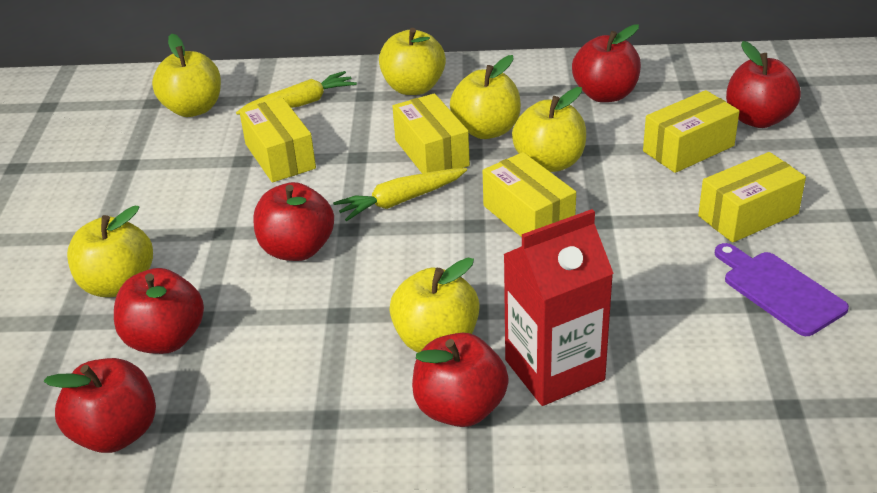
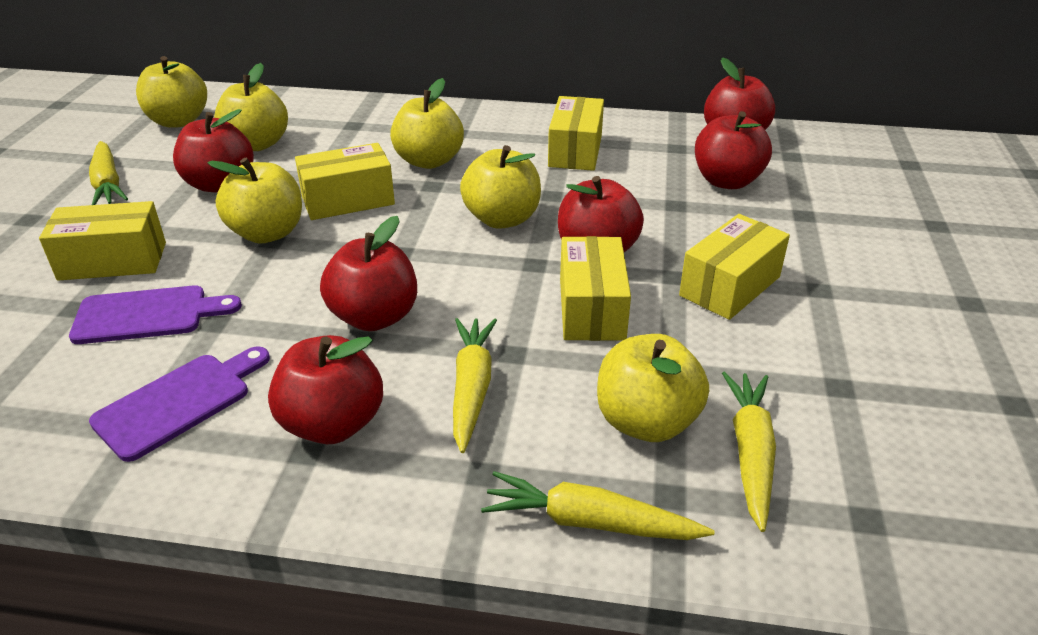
purple cutting board: [715,243,849,336] = 1 -> [69,285,242,344] [89,346,270,462] = 2
red carton: [503,209,614,406] = 1 -> none = 0
yellow carrot: [236,71,357,115] [333,168,467,221] = 2 -> [89,141,128,205] [453,318,497,453] [481,471,715,540] [722,372,776,532] = 4

